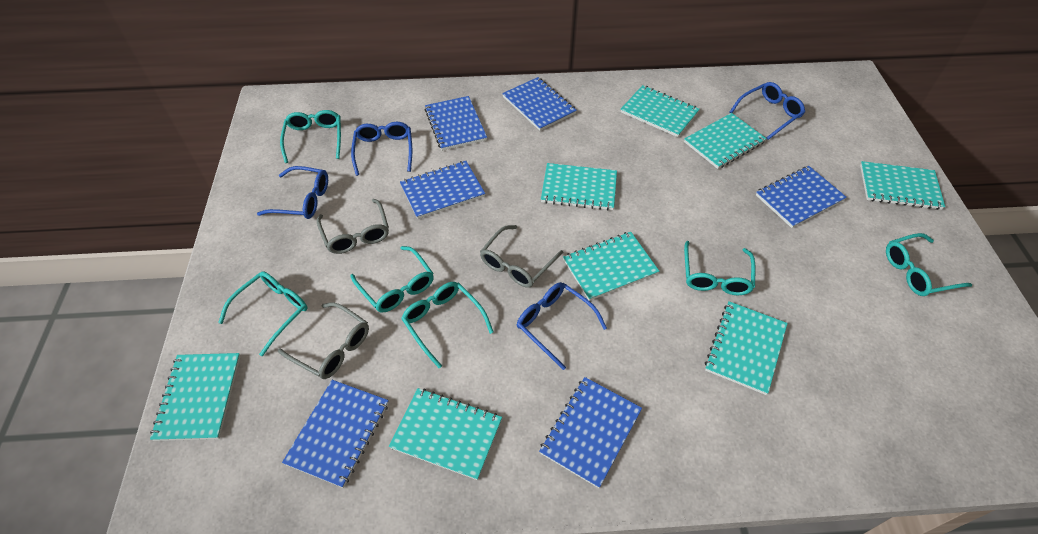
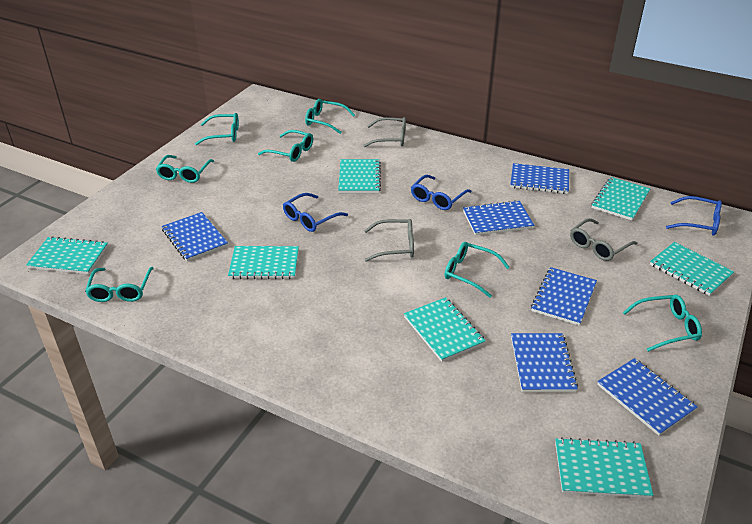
blue glasses: [257,166,328,219] [351,122,412,176] [517,282,607,370] [730,82,805,140] = 4 -> [283,193,348,232] [411,175,472,210] [666,196,722,236] = 3
turquoise glasses: [218,272,308,356] [280,110,341,163] [350,246,434,312] [401,282,493,368] [684,241,755,295] [886,233,972,296] = 6 -> [85,267,153,302] [156,155,214,183] [195,113,239,145] [258,130,313,162] [305,99,355,134] [445,242,510,298] [623,295,702,352] = 7
turquoise notebook: [150,353,241,441] [389,388,502,480] [541,163,617,211] [563,232,659,301] [621,85,700,137] [684,113,767,169] [705,301,788,395] [860,161,945,210] = 8 -> [26,236,108,274] [228,246,299,279] [338,159,381,193] [404,297,486,362] [555,437,653,498] [591,177,650,220] [650,242,734,296] = 7

